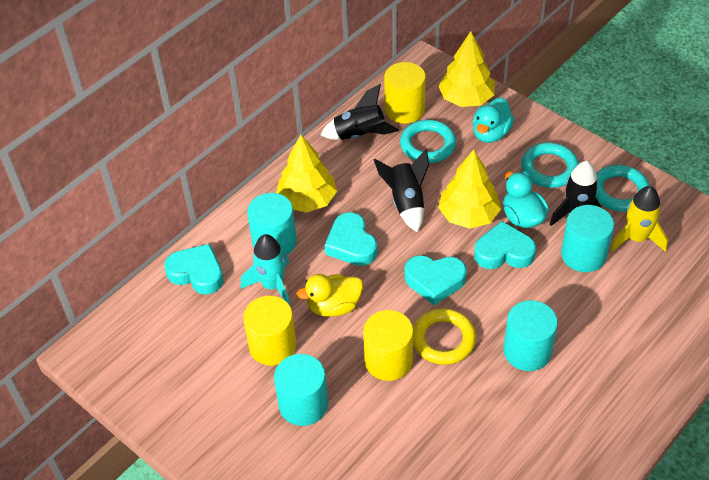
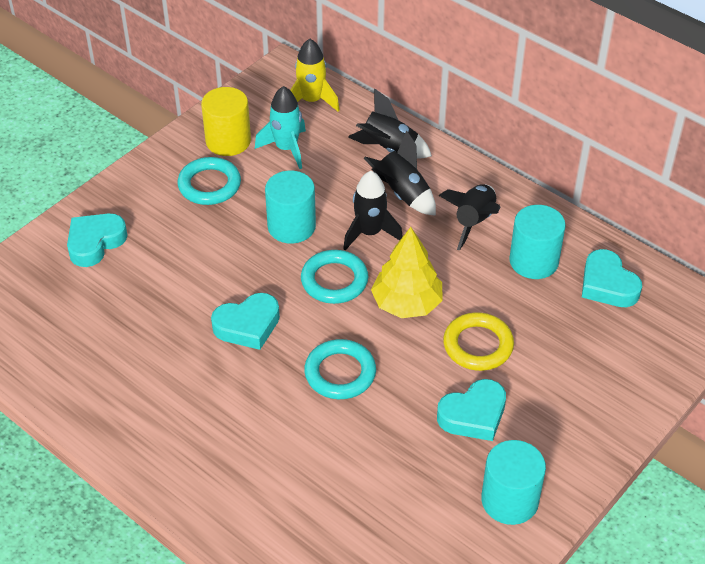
black rocket: [320,84,399,140] [374,149,429,232] [550,161,602,226] = 3 -> [343,171,403,250] [348,89,432,158] [363,130,436,216] [439,184,501,251] = 4
turquoise cylinder: [247,193,297,255] [274,354,328,426] [503,300,558,371] [561,205,614,272] = 4 -> [265,171,316,244] [481,440,546,525] [509,205,566,279] = 3
turquoise duck: [473,97,514,143] [503,171,549,228] = 2 -> none = 0
yellow cylinder: [243,296,296,366] [363,310,413,381] [384,62,426,124] = 3 -> [201,87,251,156] = 1
yellow duck: [296,274,363,317] = 1 -> none = 0
yellow tree: [276,135,337,213] [438,31,495,107] [438,150,501,229] = 3 -> [371,227,443,318] = 1

